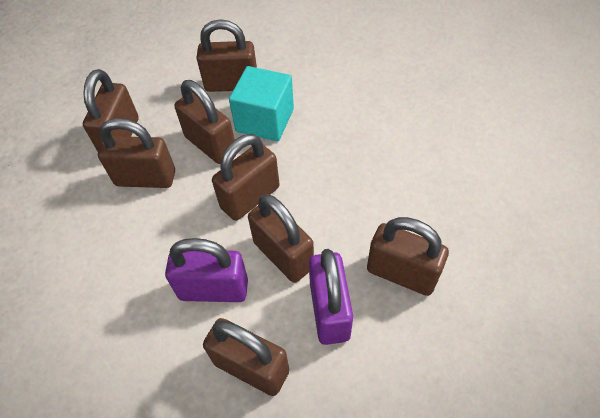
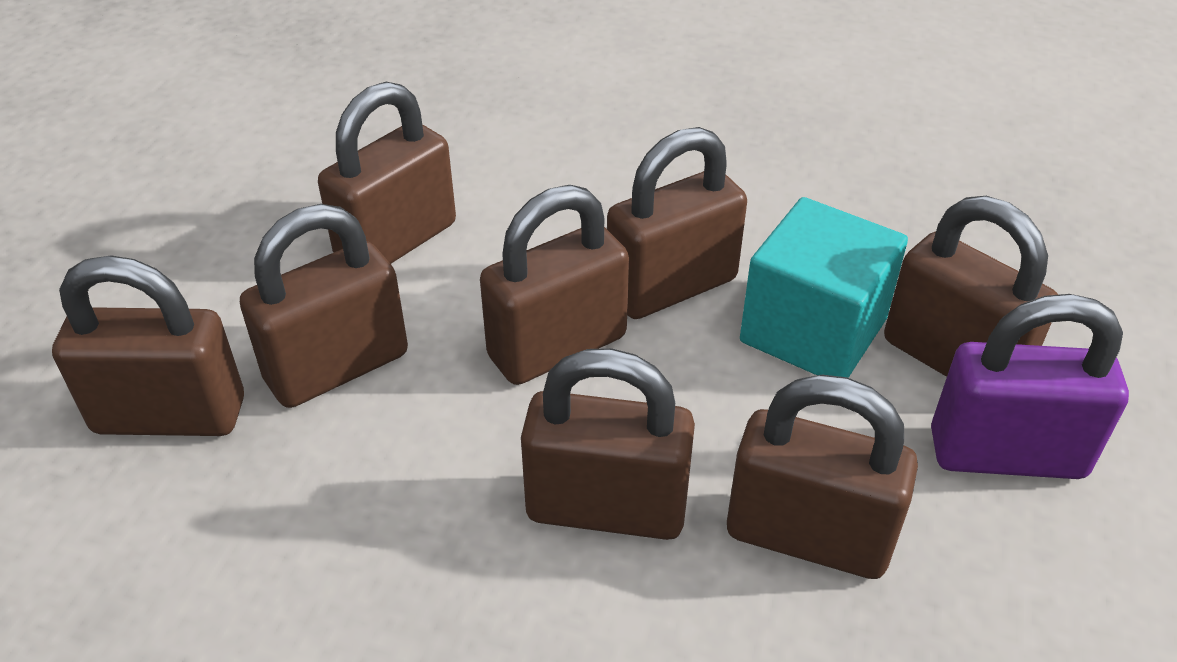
purple padlock: [165,238,248,302] [309,249,353,345] = 2 -> [931,294,1129,479] = 1

